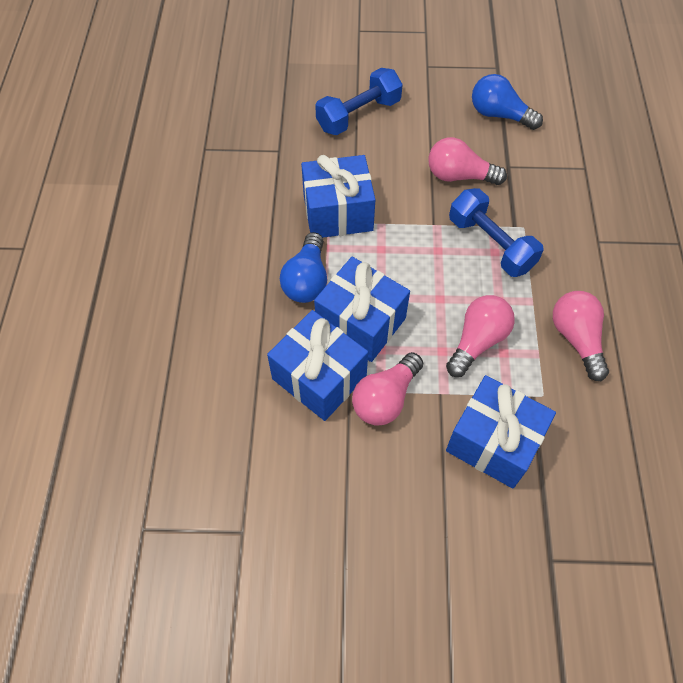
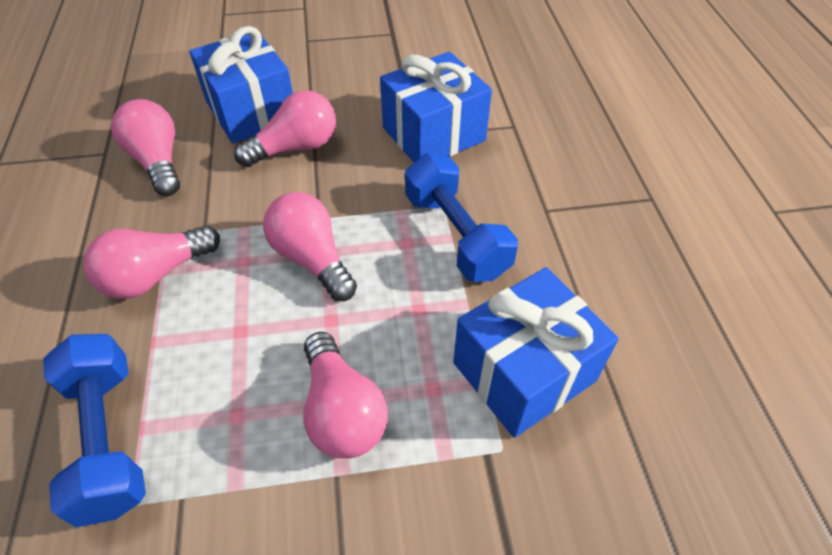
blue gift: [267,310,368,421] [301,155,376,238] [314,257,410,362] [446,375,556,489] = 4 -> [189,26,293,143] [380,52,492,163] [453,267,619,438] = 3
blue light bulb: [280,232,327,303] [472,74,543,130] = 2 -> none = 0
pink light bulb: [352,352,423,426] [428,137,507,185] [446,295,515,377] [553,291,609,381] = 4 -> [83,225,220,299] [111,99,180,196] [234,90,336,167] [263,192,357,301] [304,332,388,458] = 5

